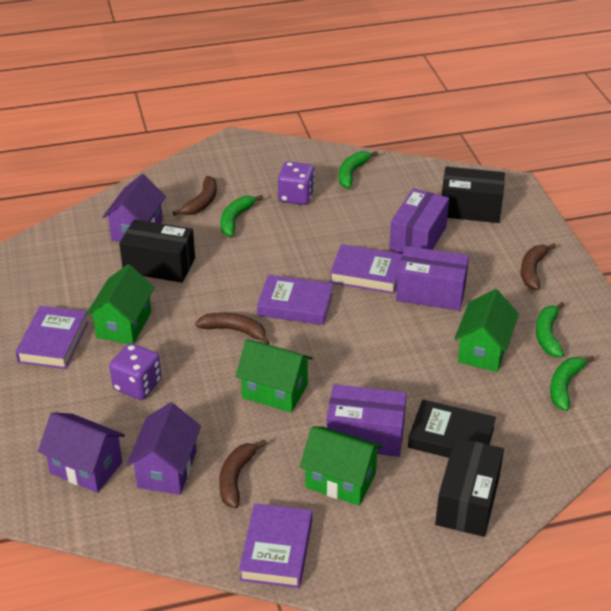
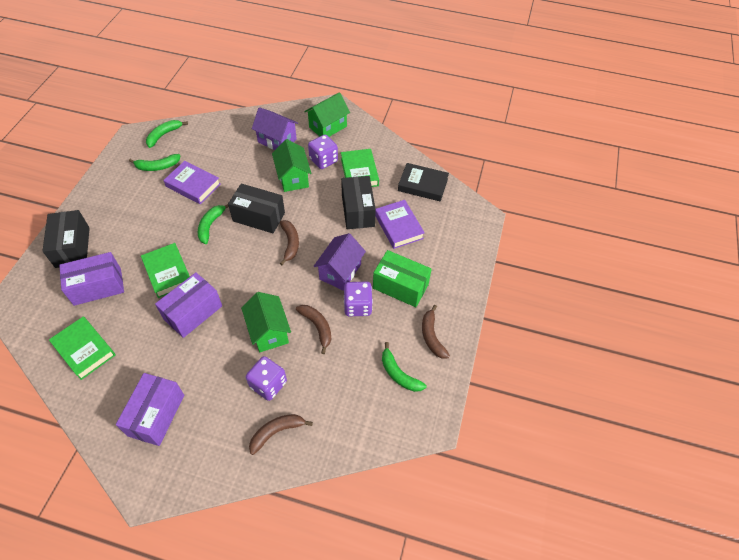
green book: none = 0 -> [49,316,116,380] [141,243,190,298] [341,149,379,187] = 3
green box: none = 0 -> [373,250,432,307] = 1
green house: [86,264,155,344] [236,339,313,413] [300,426,383,506] [454,289,519,372] = 4 -> [241,292,291,352] [272,139,311,192] [304,92,350,137] = 3
purple book: [15,306,88,369] [239,503,312,588] [257,275,333,325] [330,244,403,294] = 4 -> [163,161,220,204] [375,200,425,249] = 2
purple dice: [109,343,162,400] [278,161,315,205] = 2 -> [246,356,287,401] [308,135,338,169] [344,282,373,316] = 3
purple house: [38,412,125,493] [102,174,166,242] [127,402,201,495] = 3 -> [252,107,298,150] [314,233,366,291] = 2

